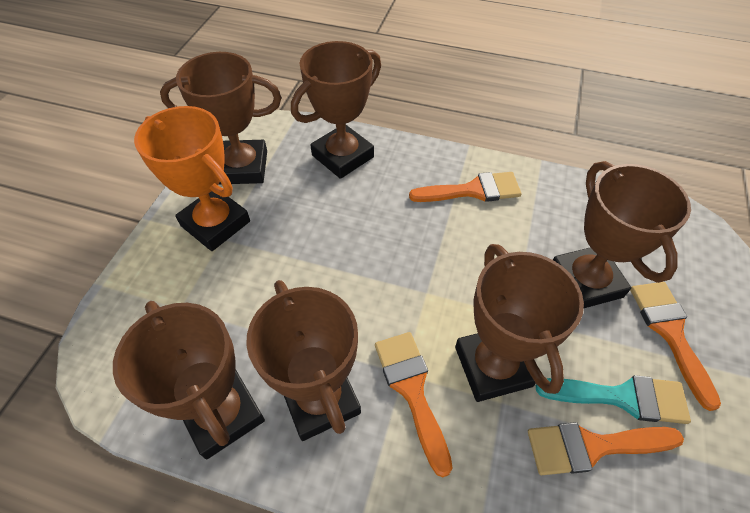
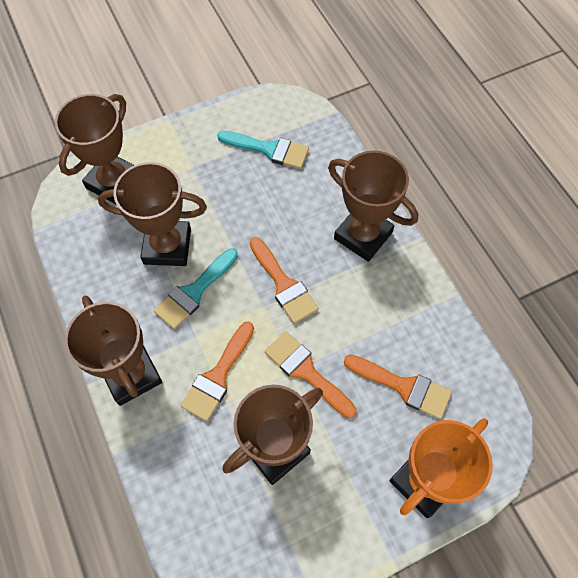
brown trophy: [113,301,265,459] [160,52,281,185] [246,280,361,441] [291,41,381,179] [455,244,584,402] [553,161,691,308] = 6 -> [55,94,134,205] [65,296,162,406] [98,162,207,266] [223,385,323,485] [328,151,418,262] = 5
turquoise brush: [536,375,691,424] = 1 -> [154,248,238,329] [217,131,309,169] = 2

